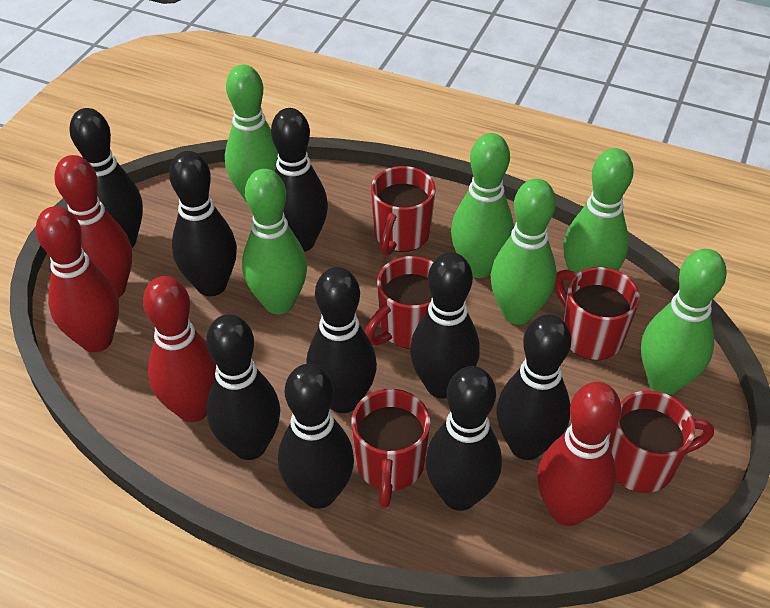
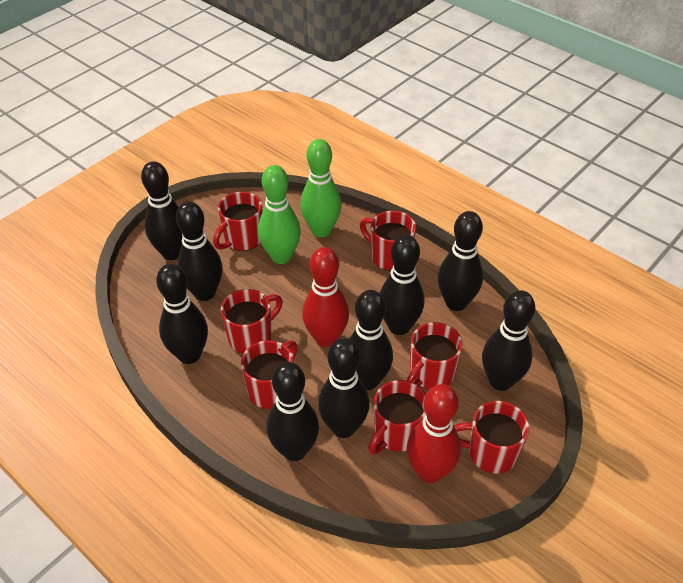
green bowling pin: [225,64,278,202] [242,169,307,314] [451,133,514,278] [491,179,557,325] [564,148,634,273] [641,249,727,395] = 6 -> [258,165,301,264] [300,139,341,237] = 2
red bowling pin: [36,206,119,352] [54,155,132,298] [143,276,216,422] [537,382,621,526] = 4 -> [302,247,349,347] [407,384,461,483] = 2
red mug: [351,389,431,508] [365,256,433,349] [371,166,435,256] [555,267,640,360] [609,390,714,493] = 5 -> [213,192,262,251] [221,289,283,354] [241,340,298,409] [360,211,416,271] [368,380,426,455] [407,322,463,390] [454,401,529,473] = 7

